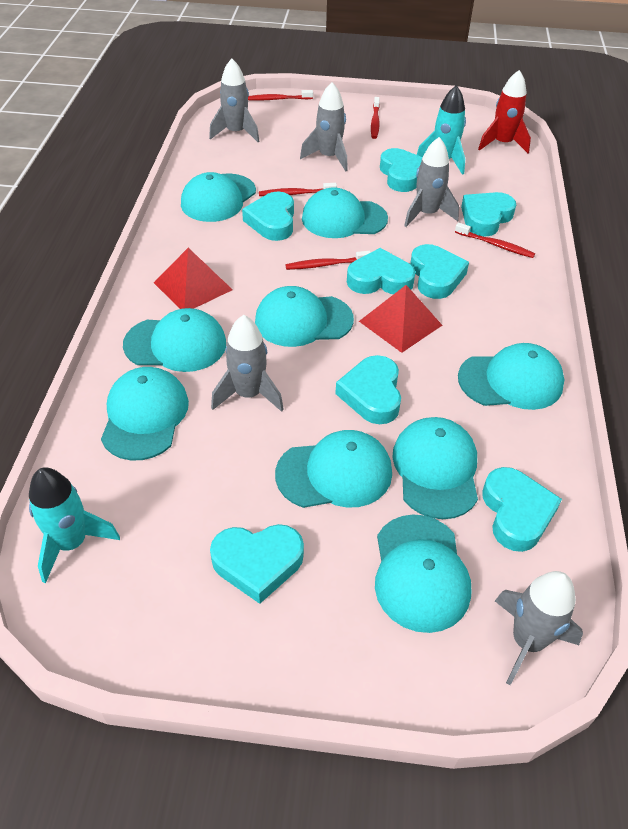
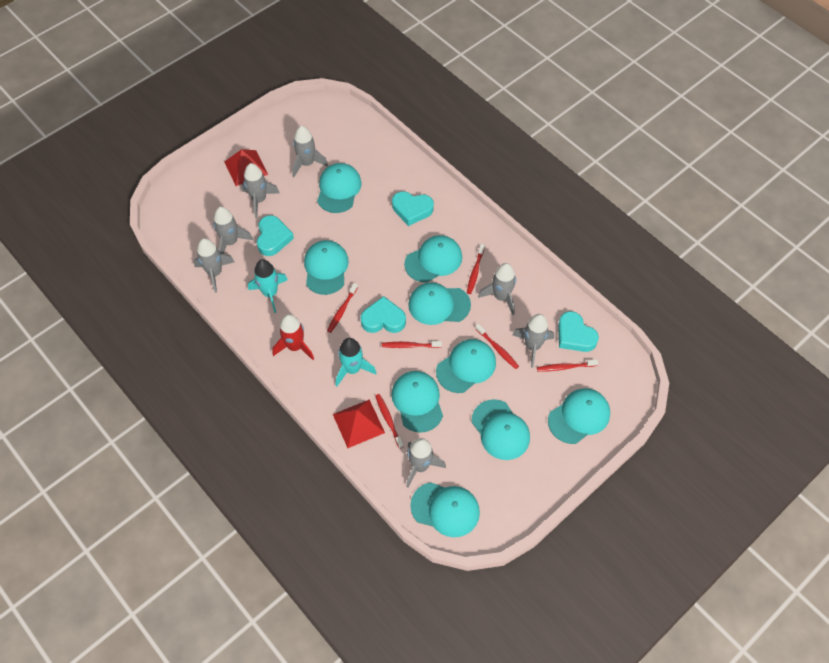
grey rocket: [209,59,260,142] [211,315,284,412] [300,82,348,172] [404,137,459,227] [495,571,583,685] = 5 -> [194,238,234,293] [213,207,253,254] [241,163,280,218] [292,126,328,177] [406,438,446,488] [478,263,516,315] [513,314,554,368] = 7
red toothbrush: [248,90,313,101] [259,183,337,196] [285,251,371,270] [371,97,380,139] [455,223,535,258] = 5 -> [327,283,358,333] [375,394,404,449] [382,341,442,348] [467,244,485,294] [475,324,519,369] [537,359,598,372] = 6
turquoise heart: [210,524,304,604] [242,192,294,241] [335,355,401,424] [347,248,415,294] [380,148,422,192] [410,244,469,299] [461,192,516,237] [483,467,562,552] = 8 -> [257,215,294,256] [360,296,406,333] [392,191,434,226] [558,311,599,352] = 4

